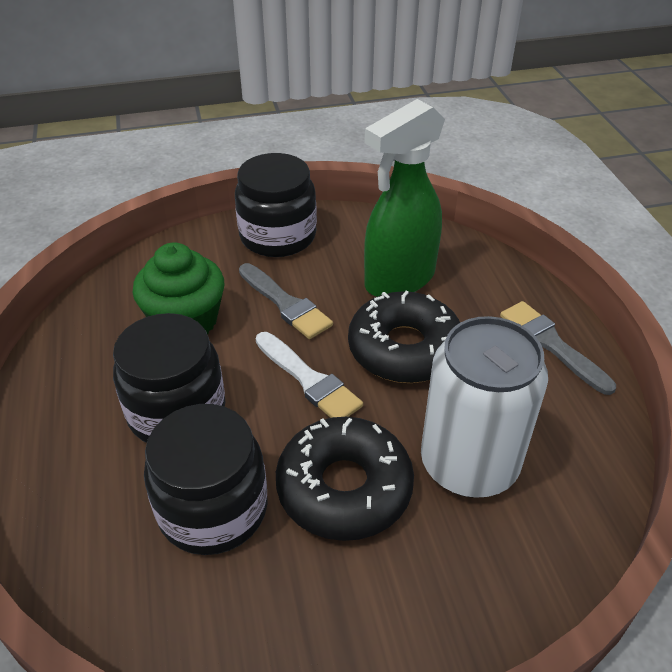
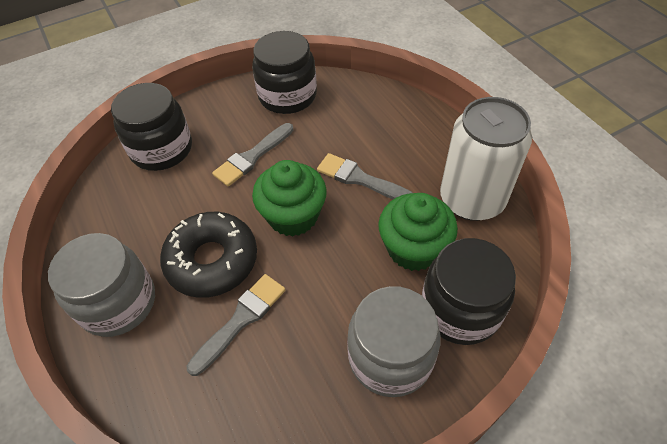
black donut: [276,417,414,541] [348,291,460,383] = 2 -> [160,212,257,298] = 1
green cupcake: [133,242,224,334] = 1 -> [252,160,327,237] [378,193,458,271] = 2
green spray bottle: [364,99,445,297] = 1 -> none = 0
grey brush: [239,263,333,339] [500,301,616,395] = 2 -> [187,274,285,376] [212,123,294,186] [317,153,413,199] = 3
grey jar: none = 0 -> [48,233,155,337] [347,286,441,397] = 2
white brush: [256,332,363,418] = 1 -> none = 0

